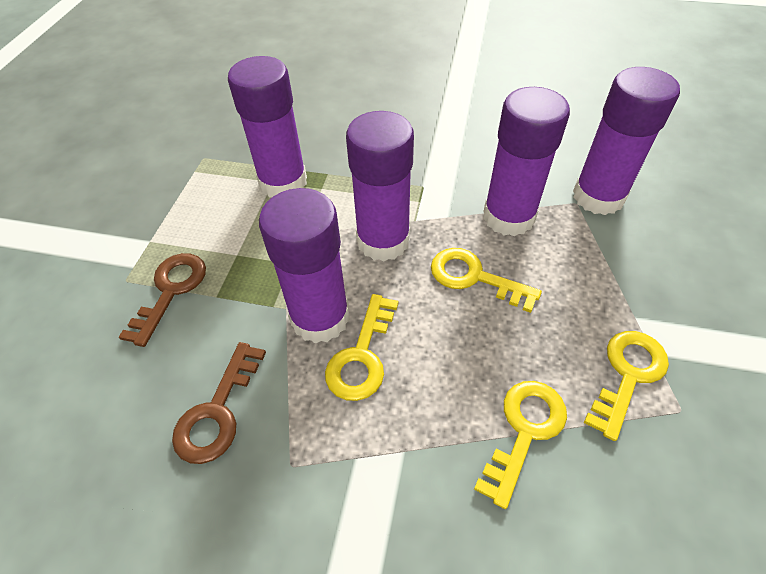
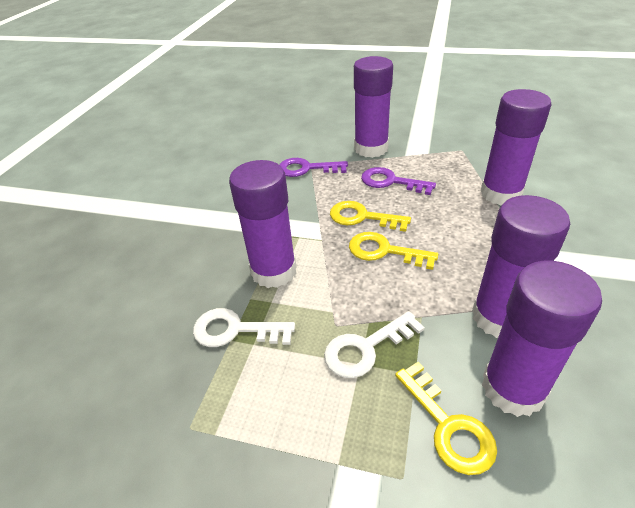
brown key: [119,253,206,347] [172,342,266,464] = 2 -> none = 0
purple key: none = 0 -> [279,158,348,177] [361,167,436,195] = 2
white key: none = 0 -> [193,308,295,347] [324,311,425,378] = 2
yellow key: [325,294,398,401] [431,248,542,313] [474,381,567,509] [584,331,669,441] = 4 -> [330,201,411,232] [349,232,438,270] [395,362,497,475] = 3

